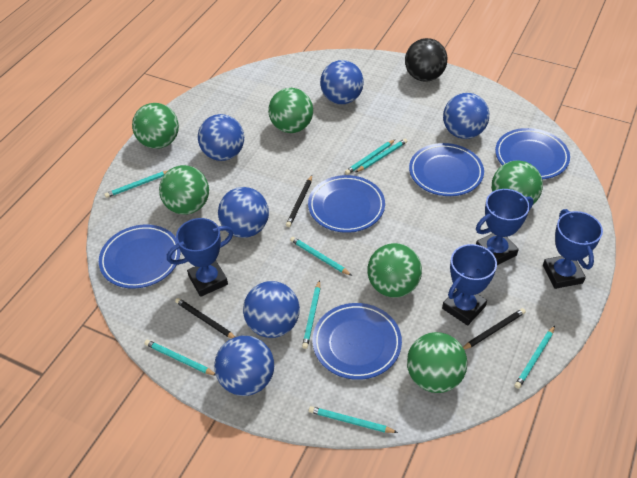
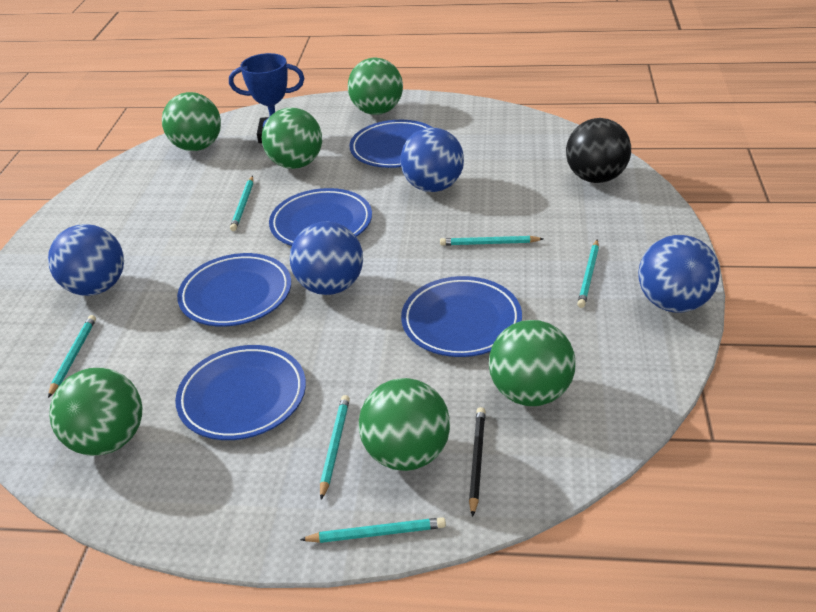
black pencil: [175,298,235,339] [286,175,312,227] [463,308,526,350] = 3 -> [469,407,486,517] = 1
blue ball: [198,114,244,161] [214,336,274,396] [218,187,269,238] [243,281,300,338] [320,60,364,104] [443,93,489,139] = 6 -> [48,224,124,296] [290,222,363,295] [400,128,464,192] [638,235,720,313] = 4
blue trophy: [167,218,234,297] [442,244,497,326] [476,189,534,265] [543,209,603,289] = 4 -> [229,53,304,143] = 1
turquoise pencil: [104,171,167,198] [145,340,216,376] [290,237,352,276] [302,280,320,349] [309,406,398,433] [345,140,395,175] [356,139,407,172] [514,326,555,389] = 8 -> [48,315,96,398] [230,176,253,231] [300,517,446,543] [320,395,350,500] [440,236,544,246] [577,239,599,308] = 6

